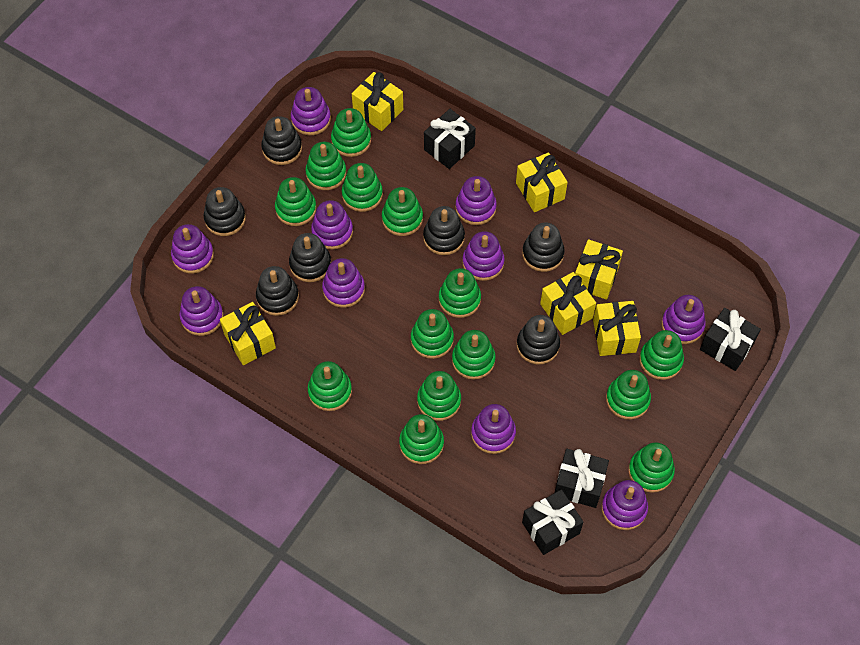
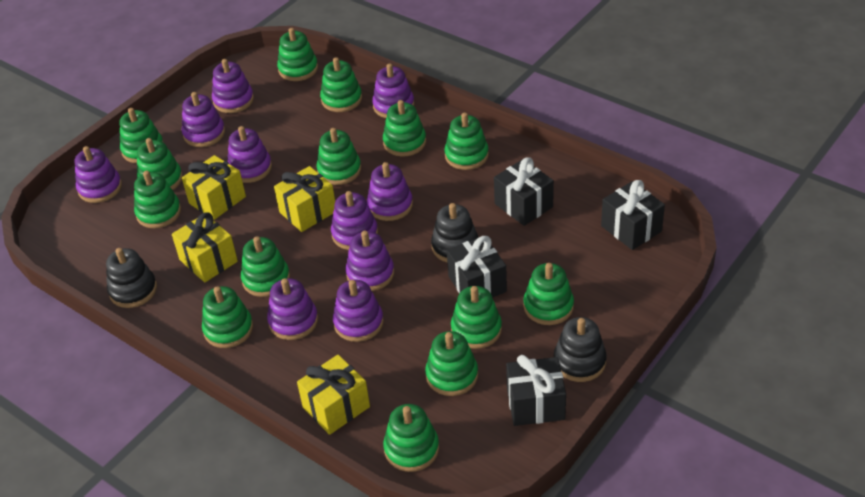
black stacking toy: [204,187,246,236] [256,266,299,316] [261,116,302,165] [289,233,331,282] [423,206,465,255] [517,315,560,364] [522,223,564,272] = 7 -> [106,248,157,308] [431,203,479,262] [554,317,607,382] = 3
yellow gift: [220,302,276,365] [352,72,403,131] [516,152,568,212] [540,272,596,335] [575,239,623,300] [593,301,641,356] = 6 -> [172,212,238,282] [182,155,246,220] [274,166,335,232] [297,355,370,435] = 4

